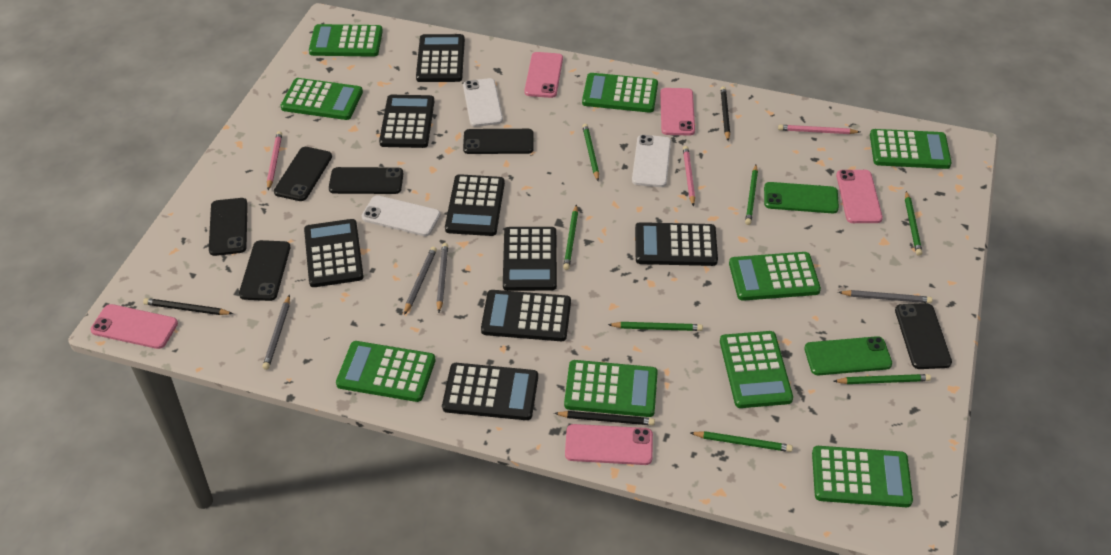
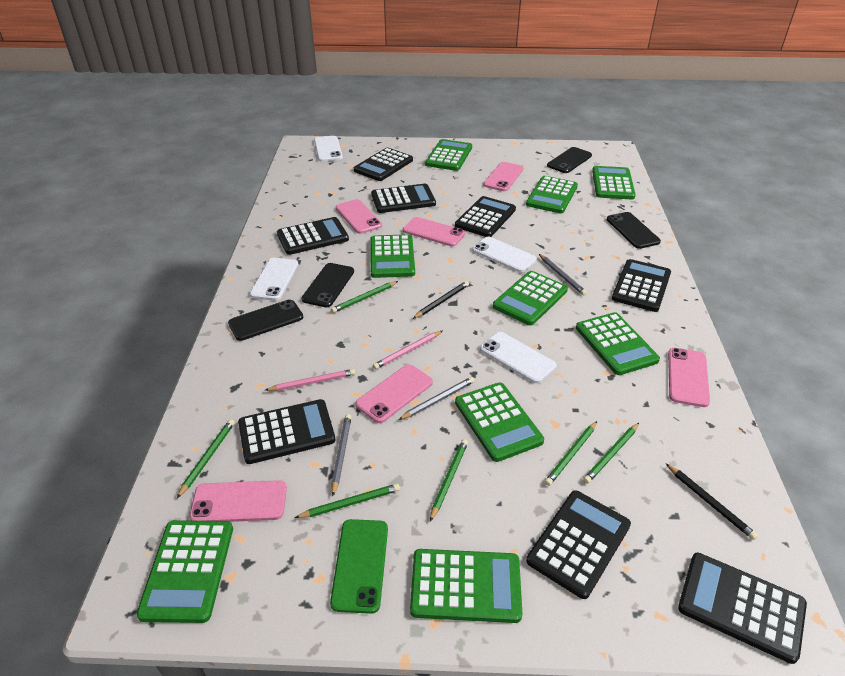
black pencil: [143,298,233,315] [554,411,655,425] [721,86,730,141] = 3 -> [413,281,469,319] [666,464,758,540] = 2
black phone: [209,198,248,256] [239,240,290,301] [274,147,332,201] [329,167,404,194] [463,129,534,154] [895,303,952,369] = 6 -> [228,299,303,341] [301,263,354,307] [547,147,592,173] [607,212,661,249] = 4
green pencil: [563,204,578,270] [582,124,599,181] [608,322,703,331] [690,431,793,452] [745,165,758,225] [833,374,931,384] [905,191,922,256] = 7 -> [177,419,235,498] [294,484,400,518] [331,281,398,313] [430,439,468,521] [545,421,597,486] [583,423,639,484] = 6
green phone: [764,182,839,213] [804,336,892,375] = 2 -> [330,519,388,614] = 1
grey pencil: [263,295,290,370] [404,247,437,315] [436,243,448,313] [838,290,932,303] = 4 -> [331,414,351,496] [398,377,475,420] [539,254,587,295] = 3
pink pencil: [267,131,282,190] [683,146,695,206] [778,125,860,134] = 3 -> [265,369,355,391] [373,331,442,369] = 2
pink phone: [90,304,178,349] [525,52,563,98] [565,424,653,465] [660,88,695,136] [836,170,883,223] = 5 -> [189,480,287,522] [336,199,382,234] [355,364,433,423] [403,217,465,246] [483,162,523,191] [668,348,710,407] = 6
white phone: [362,195,440,236] [463,78,503,127] [632,135,671,187] = 3 -> [250,258,298,301] [314,136,343,162] [472,237,537,272] [480,332,557,383] = 4

